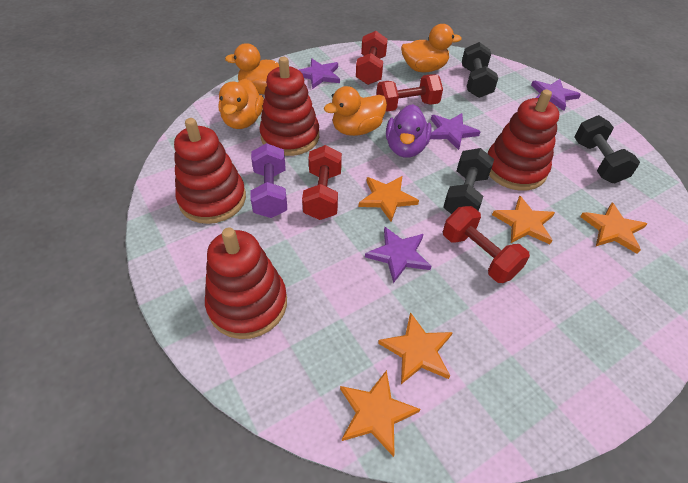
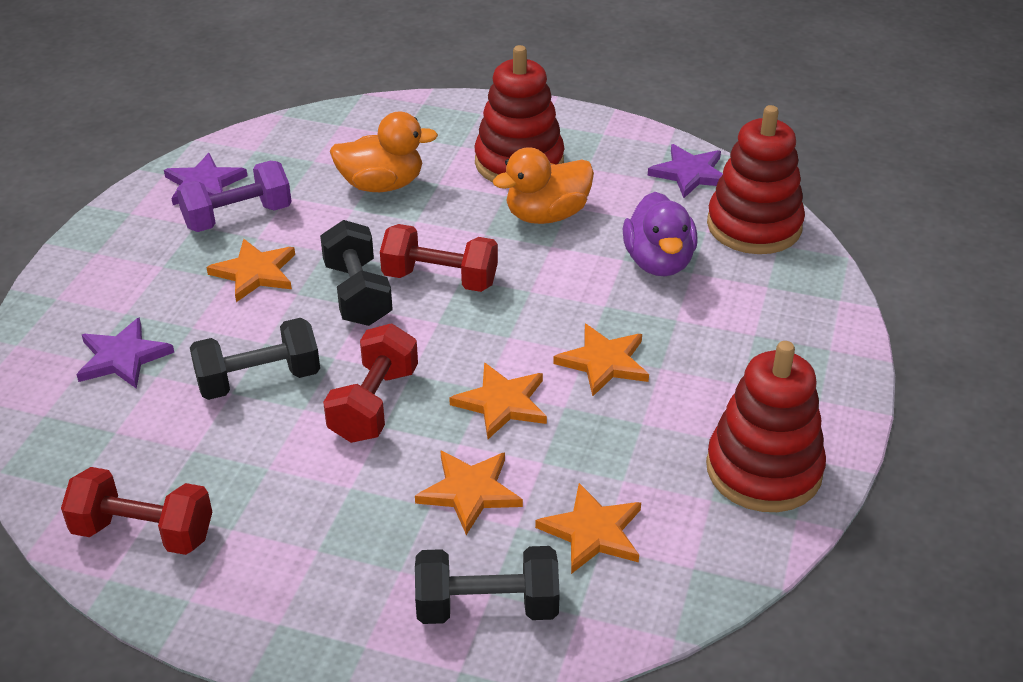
orange duck: [219,79,264,129] [225,43,279,94] [324,86,387,136] [401,24,462,72] = 4 -> [330,112,438,192] [493,147,594,224] = 2
purple star: [299,58,340,89] [365,226,432,283] [430,113,481,150] [531,79,581,111] = 4 -> [76,317,174,389] [164,153,247,205] [647,144,723,198] = 3
red dumbbell: [302,145,342,220] [356,31,388,85] [376,74,443,112] [443,206,530,283] = 4 -> [61,467,212,555] [323,324,418,443] [380,224,498,292] = 3
red stacking toy: [174,118,246,224] [205,228,287,339] [259,57,319,156] [488,90,559,191] = 4 -> [475,45,564,182] [706,341,826,512] [707,105,805,254] = 3

